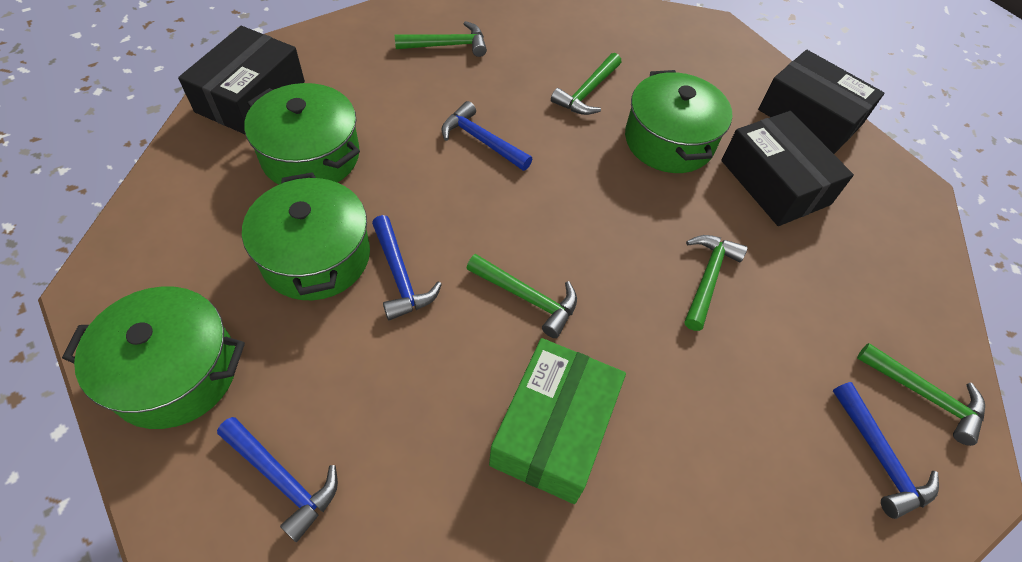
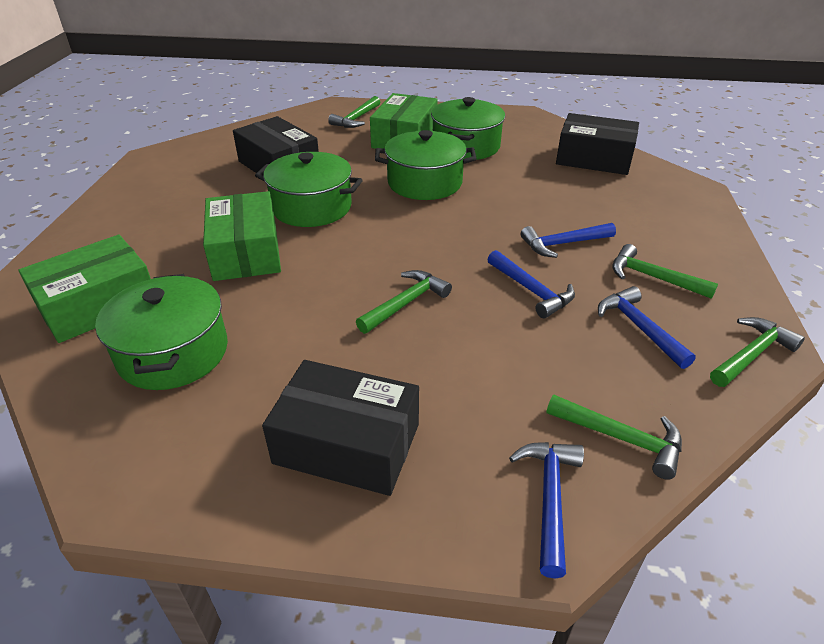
green box: [489,338,626,504] = 1 -> [18,235,151,343] [203,191,281,281] [370,93,438,149] = 3

